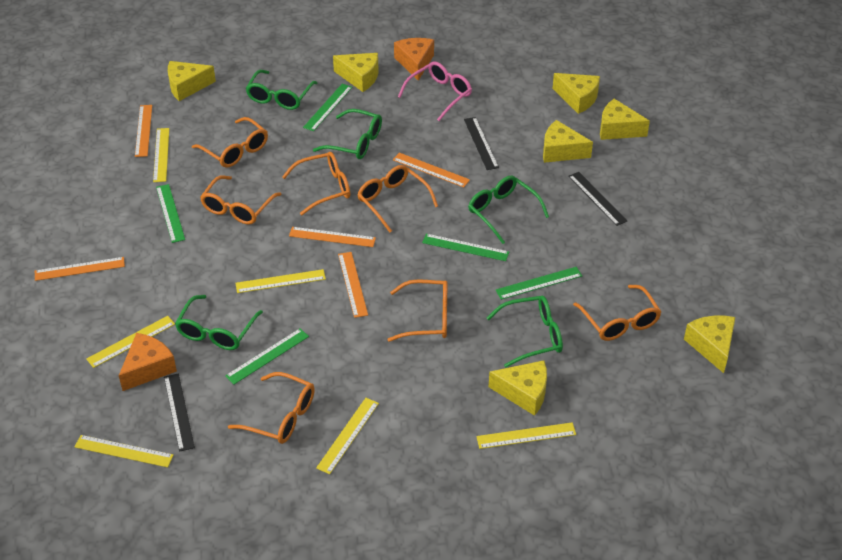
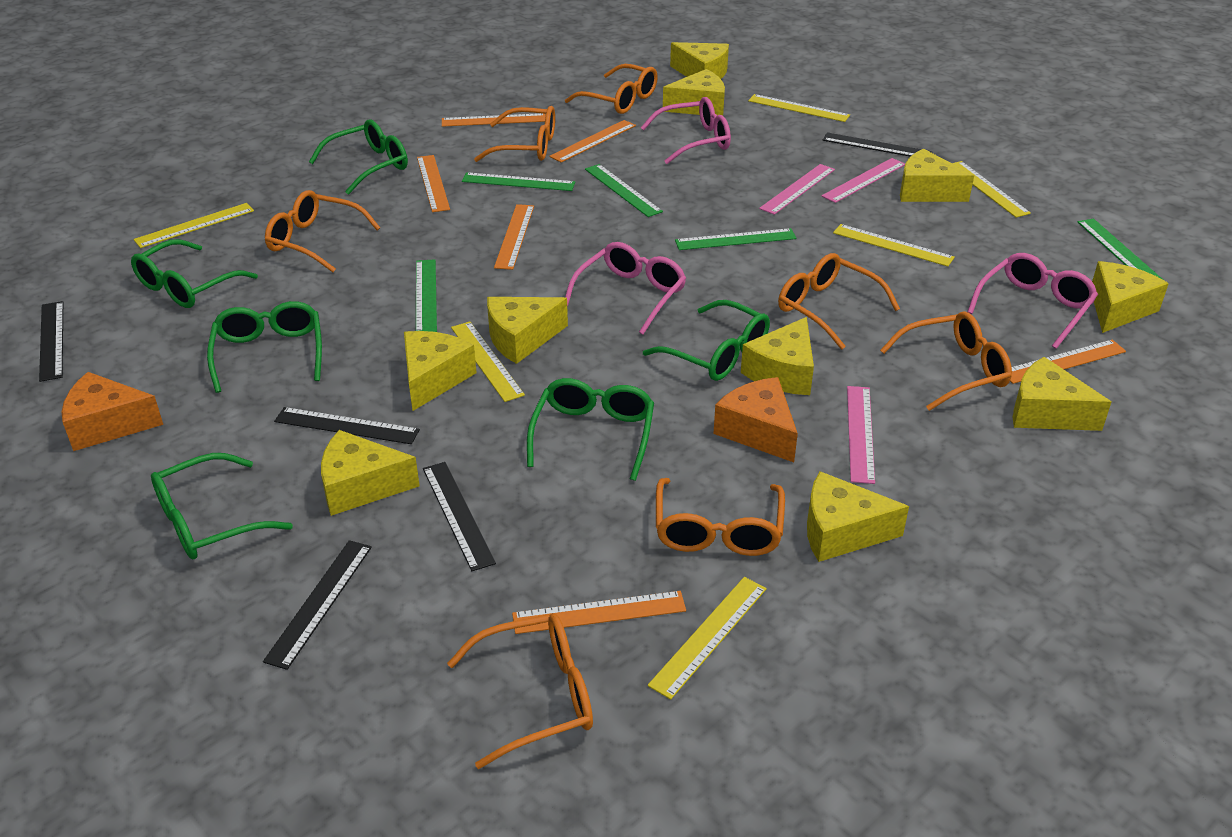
black ruler: [164,373,195,452] [464,117,499,170] [568,172,627,226] = 3 -> [39,301,63,382] [263,540,372,670] [274,407,420,444] [423,462,496,571] [823,132,932,157] = 5
green glasses: [175,295,263,350] [245,70,317,110] [313,109,382,159] [468,175,549,244] [487,295,563,367] = 5 -> [131,239,258,308] [151,453,293,559] [207,301,322,393] [309,119,408,195] [527,378,654,481] [643,300,770,381] = 6
orange ruler: [35,257,125,281] [135,105,152,157] [289,227,376,247] [338,252,368,318] [393,153,470,187] = 5 -> [417,155,450,212] [442,113,546,127] [494,204,534,270] [512,591,686,634] [549,120,636,163] [1010,340,1126,384] = 6
pink glasses: [398,61,472,121] = 1 -> [565,242,686,335] [641,97,731,164] [967,253,1098,349] = 3
pink ruler: none = 0 -> [759,164,835,215] [822,158,905,203] [847,386,875,484] = 3
yellow cheese: [168,61,216,101] [333,53,378,92] [489,360,547,416] [543,120,593,163] [553,73,600,114] [600,99,650,140] [684,316,735,373] = 7 -> [321,430,420,516] [404,331,477,411] [487,297,568,364] [663,69,725,116] [670,42,729,79] [741,317,814,395] [807,471,909,562] [900,149,974,202] [1013,357,1111,431] [1092,261,1169,333] = 10

